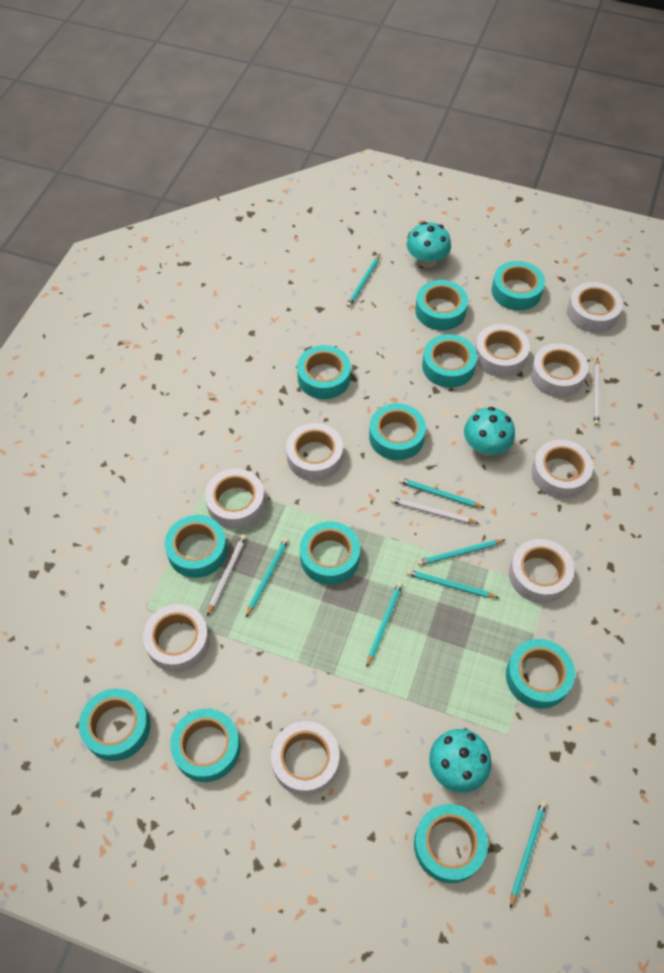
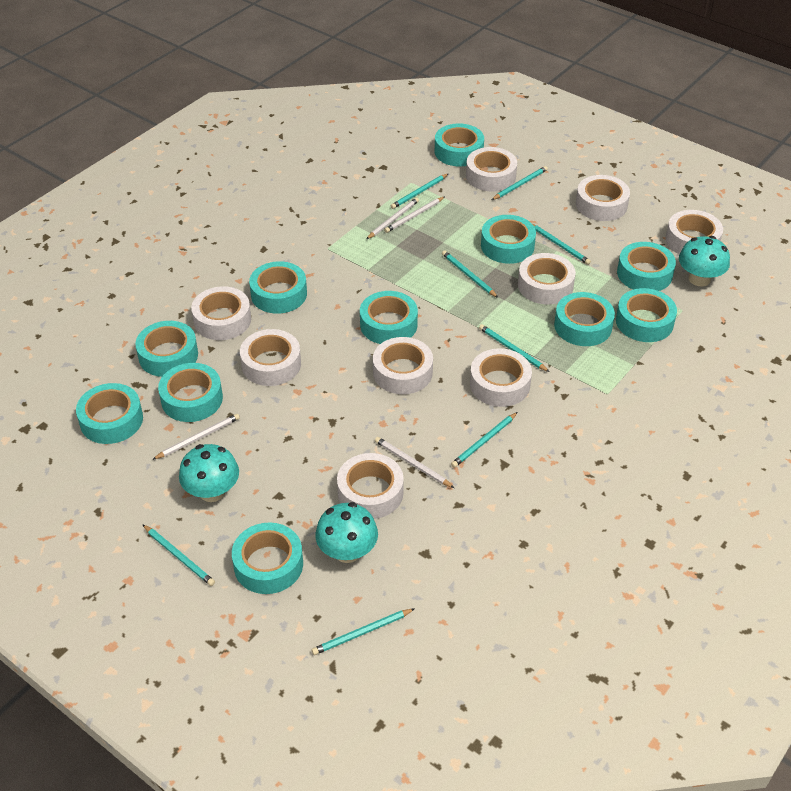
turquoise pencil: [246,538,289,617] [346,254,380,307] [366,582,403,668] [399,478,485,508] [406,569,499,598] [418,540,505,566] [510,800,547,909] = 7 -> [142,524,215,586] [312,608,415,655] [391,173,449,209] [442,251,498,298] [451,412,518,468] [479,324,550,372] [492,166,548,200] [533,224,591,265] = 8
white pencil: [207,535,247,616] [391,497,479,524] [594,358,600,426] = 3 -> [152,414,240,460] [367,197,419,239] [375,437,454,488] [384,197,444,233] = 4

